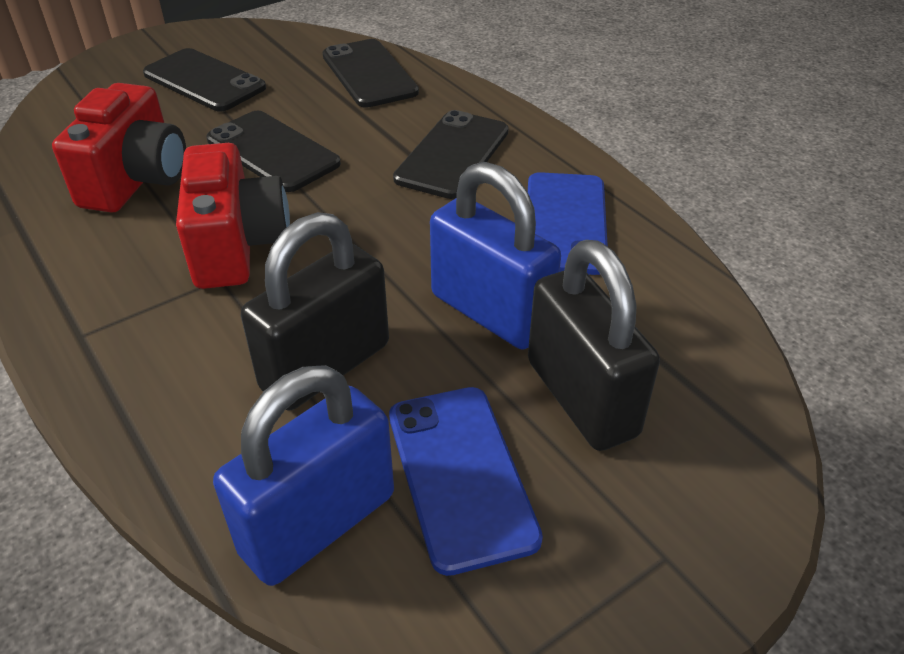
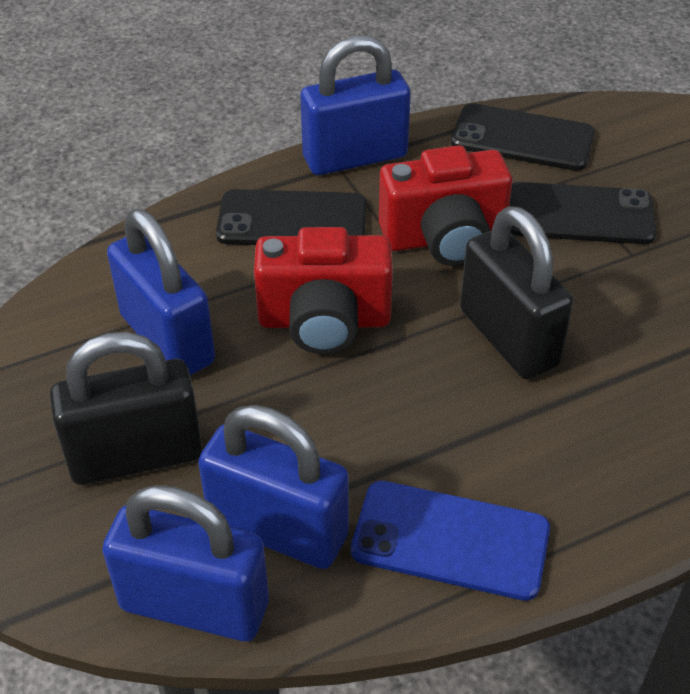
black phone: [143,48,266,112] [206,111,341,192] [322,39,419,108] [393,110,509,199] = 4 -> [216,189,366,245] [451,103,595,171] [509,182,656,244] = 3
blue padlock: [213,365,394,586] [430,162,561,349] = 2 -> [102,485,269,642] [107,209,215,375] [198,405,349,569] [300,35,411,175] = 4
blue phone: [389,387,543,576] [528,172,608,275] = 2 -> [351,481,550,601] = 1

